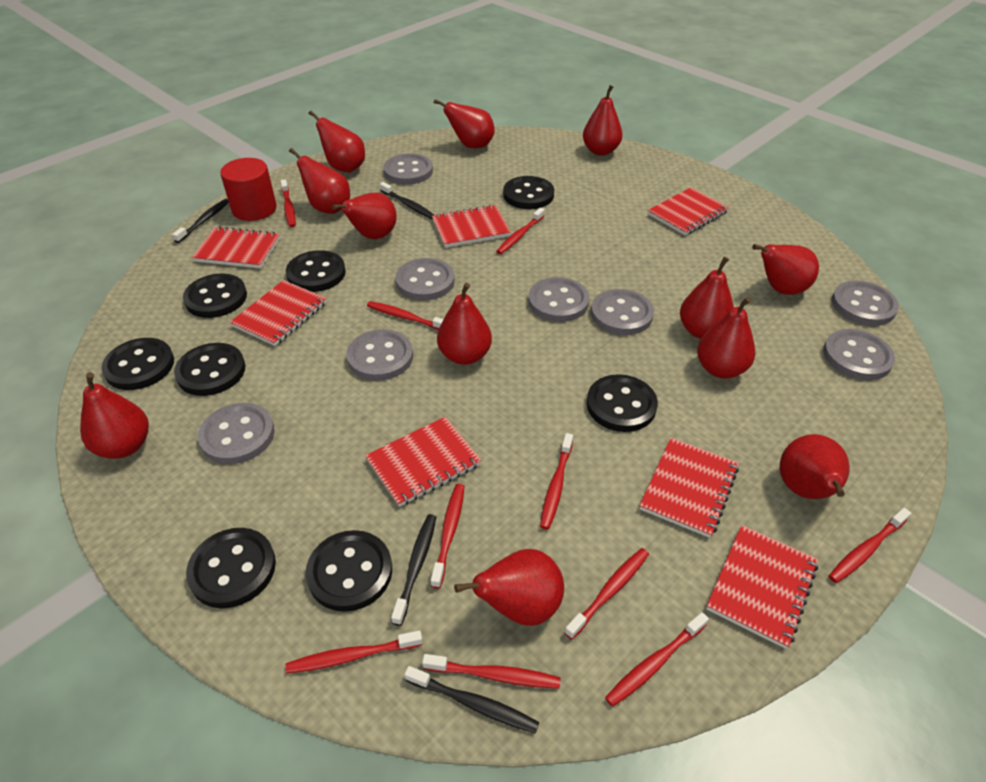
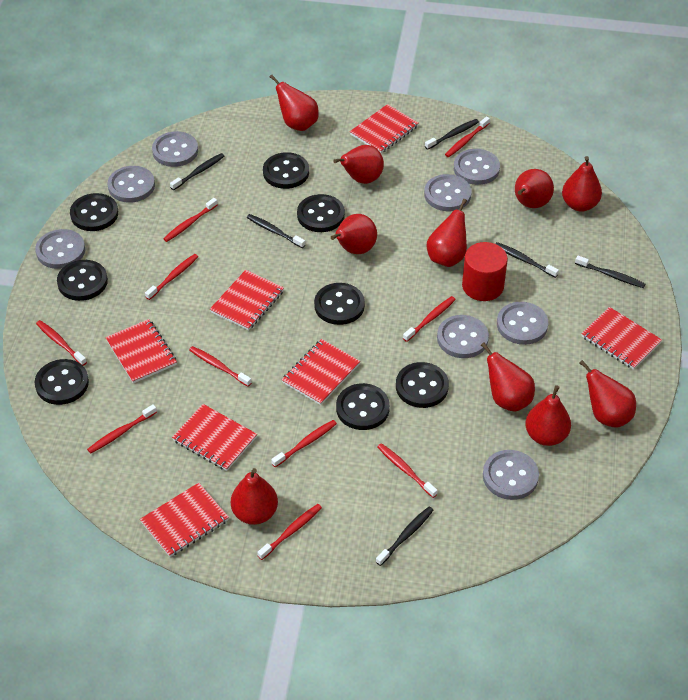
black toothbrush: [172,199,229,243] [380,182,434,219] [391,514,436,626] [404,666,539,734] = 4 -> [170,153,224,190] [247,214,305,248] [376,507,434,566] [425,119,479,150] [495,242,559,278] [575,256,645,288] = 6
red pear: [80,372,149,459] [289,148,350,214] [309,111,365,172] [332,193,397,239] [434,99,495,148] [437,283,492,365] [454,549,564,626] [583,85,623,156] [680,257,734,339] [697,297,755,378] [752,244,819,295] [780,434,850,499] = 12 -> [231,468,278,525] [270,74,319,131] [331,214,377,254] [333,145,384,184] [427,199,467,267] [481,342,535,412] [515,169,554,208] [525,385,571,446] [562,156,602,212] [579,360,636,428] = 10

